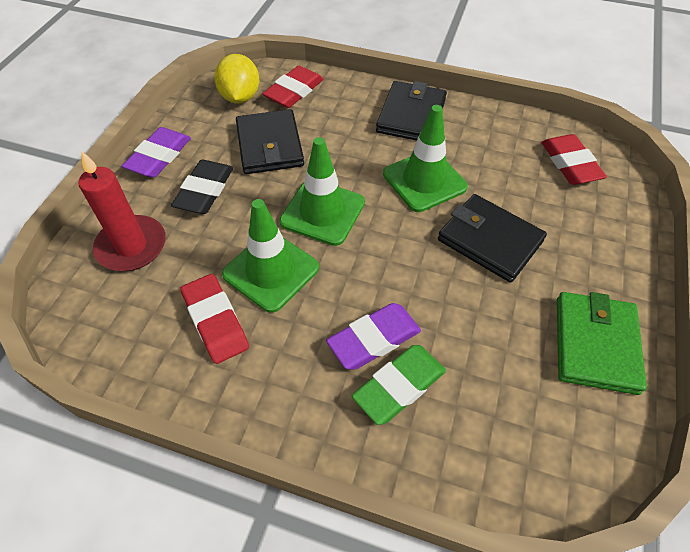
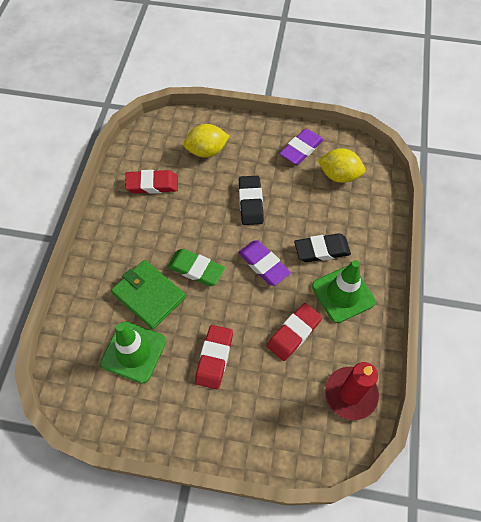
black eraser: [171,160,233,214] = 1 -> [239,176,264,225] [294,233,351,262] = 2
black wallet: [236,109,304,174] [376,81,447,141] [438,194,547,283] = 3 -> none = 0
green traffic cone: [222,199,319,313] [279,137,365,246] [383,105,468,212] = 3 -> [100,321,166,384] [312,260,376,323] = 2
yellow lemon: [214,54,259,104] = 1 -> [183,124,230,158] [318,149,365,183] = 2

